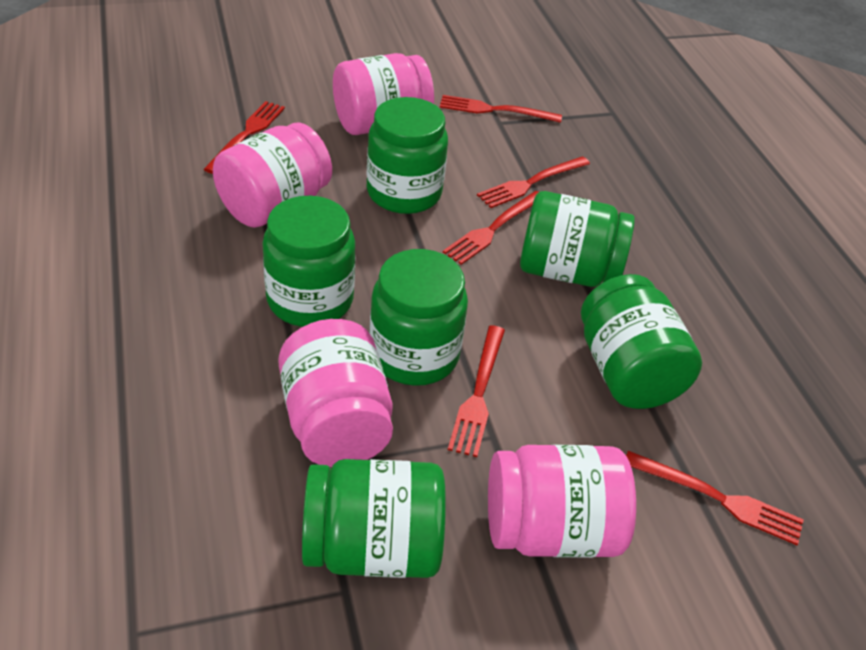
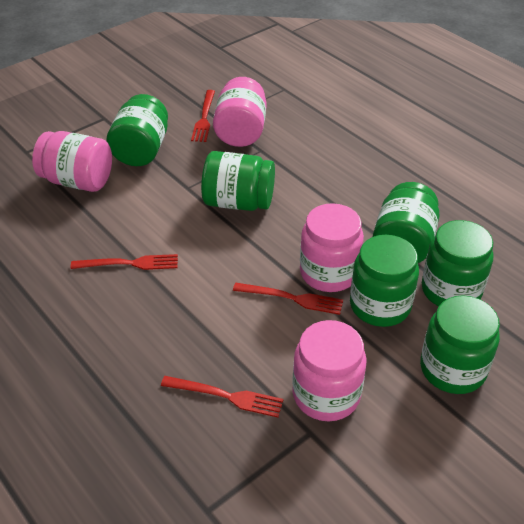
red fork: [204,101,285,174] [440,95,562,123] [443,191,539,265] [448,325,505,457] [477,156,590,208] [626,451,804,545] = 6 -> [71,254,178,270] [161,376,284,418] [191,90,215,142] [233,282,343,315] = 4

